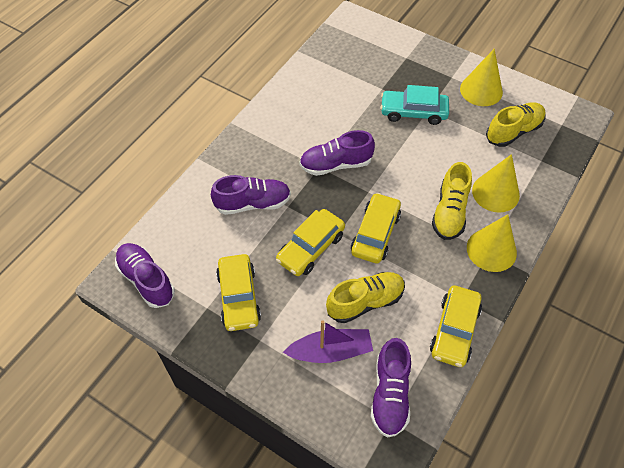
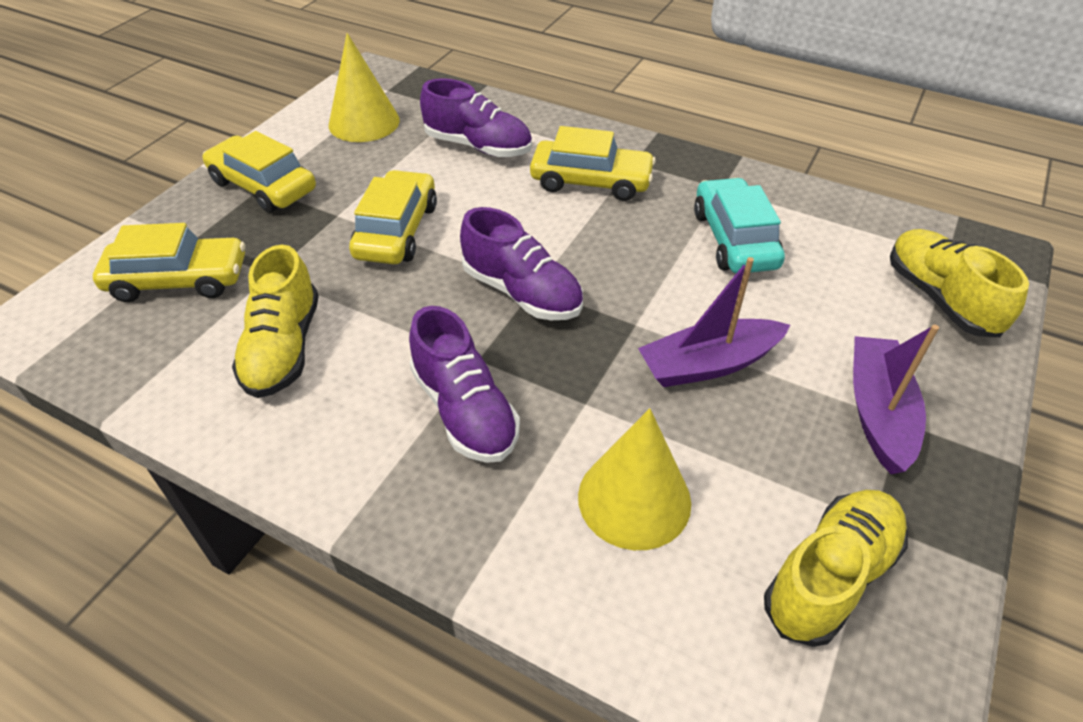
purple boat: [283,320,373,363] = 1 -> [638,257,790,387] [853,324,939,474] = 2
purple shoe: [115,243,175,308] [211,175,291,215] [299,130,375,176] [370,338,411,438] = 4 -> [409,306,520,463] [420,78,532,157] [460,207,583,320] = 3
yellow cone: [460,49,503,106] [467,214,517,272] [472,154,520,213] = 3 -> [329,33,400,142] [578,408,691,550] = 2

